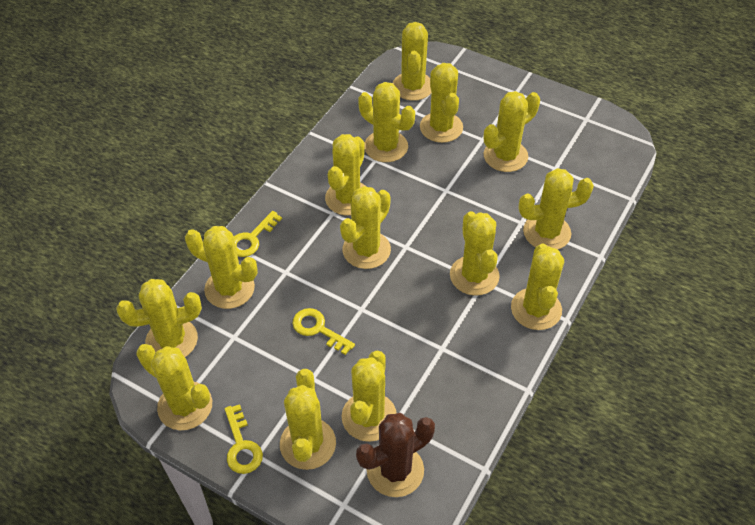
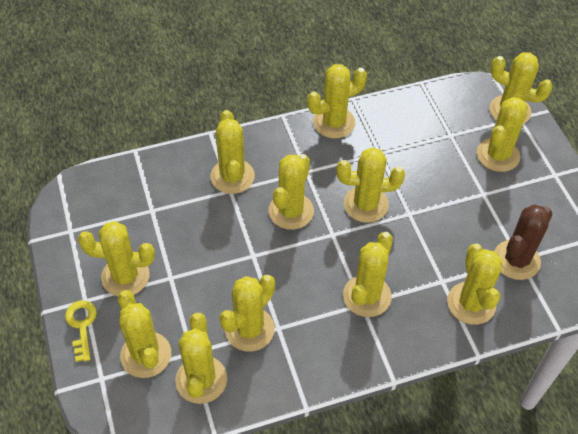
yellow cactus: [116,279,202,357] [136,344,212,430] [185,226,258,309] [280,369,336,470] [325,134,367,216] [340,186,391,269] [342,351,396,442] [358,82,415,162] [393,22,431,101] [420,63,463,143] [450,211,500,296] [484,91,540,172] [511,244,564,330] [518,168,594,249] = 14 -> [78,221,155,296] [118,290,171,378] [175,313,227,404] [211,110,255,194] [219,275,275,352] [269,154,314,230] [307,64,367,138] [337,147,405,223] [343,232,393,317] [447,244,502,325] [477,97,528,172] [489,52,553,124] = 12
yellow key: [225,404,263,474] [234,211,282,257] [292,308,355,355] = 3 -> [65,300,97,362] = 1

